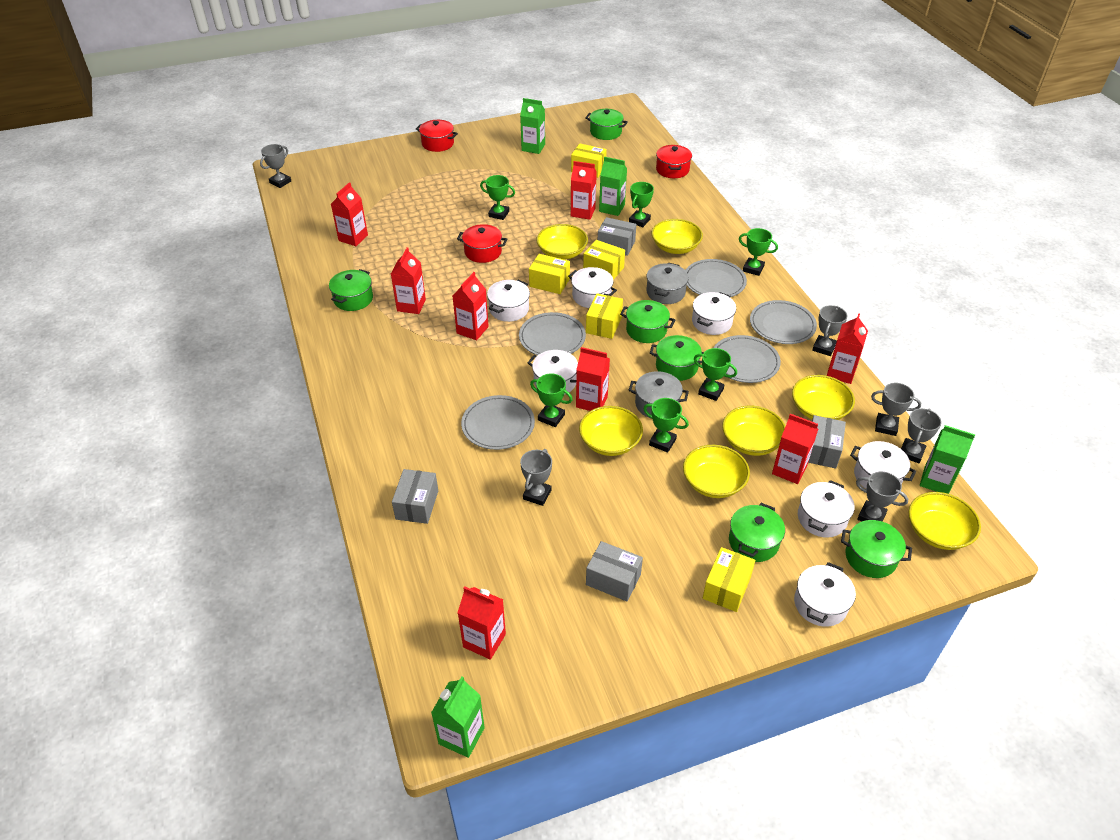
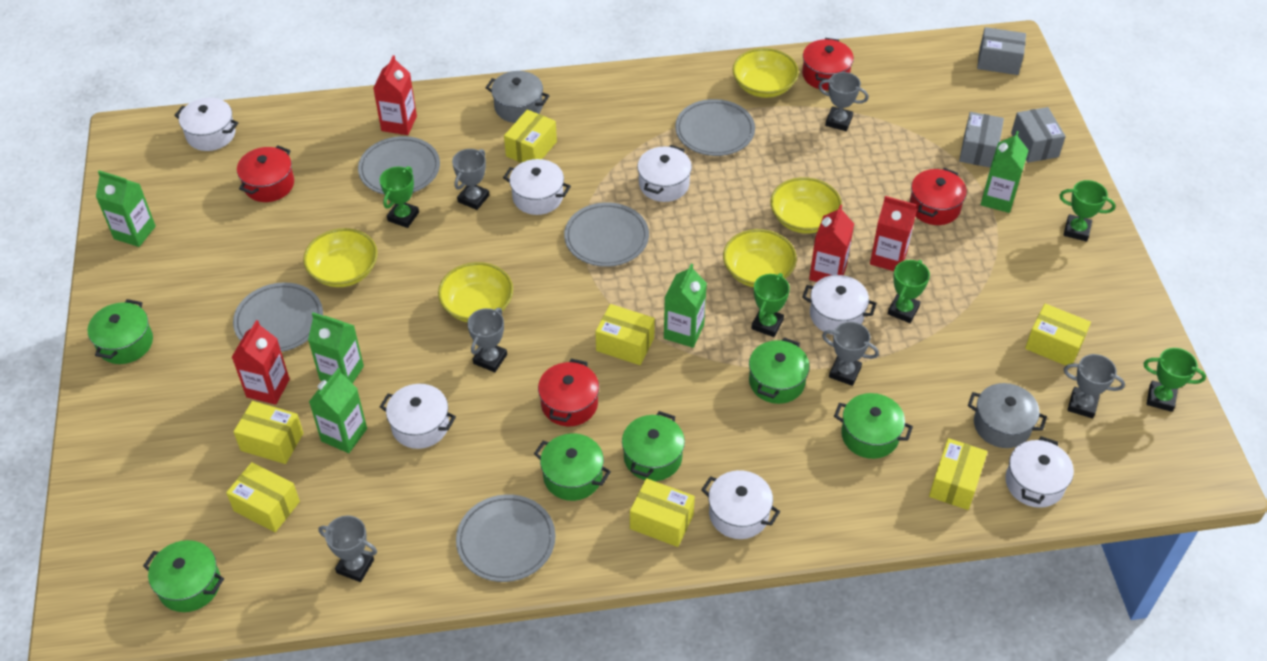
green carton: [431,676,485,758] [520,98,545,154] [599,157,627,216] [920,425,975,494] = 4 -> [96,170,156,247] [308,312,364,384] [309,368,367,453] [664,264,707,348] [981,131,1029,213] = 5
green trophy: [480,175,515,220] [530,373,573,427] [629,182,654,227] [643,398,689,453] [694,348,737,401] [739,228,778,276] = 6 -> [380,166,419,228] [751,273,790,337] [888,260,930,323] [1059,180,1116,241] [1143,348,1206,412] = 5
grey box: [392,469,438,524] [586,541,643,601] [598,217,636,256] [808,415,846,469] = 4 -> [959,112,1004,168] [977,27,1026,75] [1011,107,1066,163] = 3
red carton: [331,182,368,246] [391,247,426,314] [453,272,489,340] [458,586,506,660] [571,161,597,220] [576,347,610,411] [772,414,818,484] [827,313,868,384] = 8 -> [232,320,290,405] [373,55,417,135] [809,205,854,282] [870,196,917,271] = 4
red pot: [416,120,458,152] [457,224,507,263] [656,145,692,178] = 3 -> [237,146,294,202] [538,359,599,426] [802,38,854,90] [910,168,967,225] = 4
yellow bowl: [536,224,588,260] [579,406,643,456] [651,219,703,254] [683,445,750,498] [722,406,785,456] [792,375,855,420] [909,492,981,550] = 7 -> [303,228,378,287] [438,262,513,322] [723,229,797,287] [732,48,799,98] [770,177,842,234] = 5
yellow box: [529,254,570,294] [571,143,607,178] [583,240,625,280] [586,293,623,339] [703,547,755,612] = 5 -> [226,462,300,532] [233,401,303,464] [504,109,557,163] [595,304,655,365] [630,478,695,547] [929,438,988,510] [1025,304,1091,366] = 7

